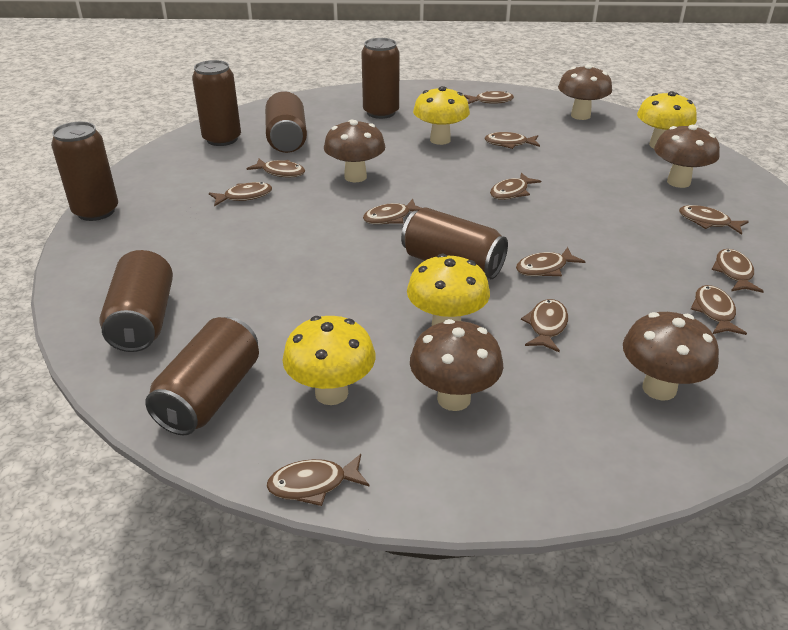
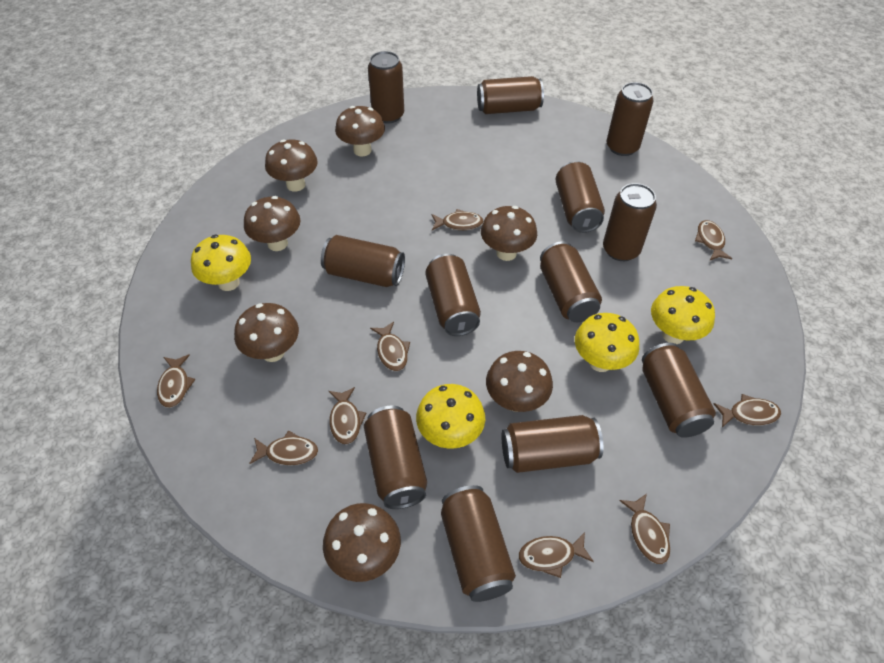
brown can: [51,122,118,221] [100,250,173,352] [145,317,259,435] [192,60,241,146] [265,91,307,153] [361,38,400,119] [401,207,508,279] = 7 -> [321,235,405,287] [364,405,427,509] [368,51,404,124] [425,254,481,336] [441,485,516,602] [477,76,544,114] [501,415,603,473] [540,241,602,322] [555,161,605,233] [603,183,657,261] [606,82,654,156] [642,343,716,438] = 12
brown fish: [209,182,272,206] [247,158,305,178] [266,454,370,506] [363,199,421,224] [464,91,514,104] [484,132,540,149] [490,173,541,200] [516,247,586,276] [521,299,568,352] [679,205,749,235] [691,285,747,335] [711,249,764,293] = 12 -> [157,354,195,408] [249,431,318,465] [329,387,367,444] [370,322,410,371] [431,209,484,230] [519,532,594,578] [619,494,670,564] [695,220,732,260] [714,394,781,427] = 9
brown mushroom: [324,119,385,183] [410,319,503,411] [558,64,612,120] [623,312,719,401] [654,125,720,188] = 5 -> [234,303,299,362] [244,196,300,251] [265,139,318,192] [323,503,401,582] [335,106,385,156] [481,206,537,261] [486,351,553,412] = 7

